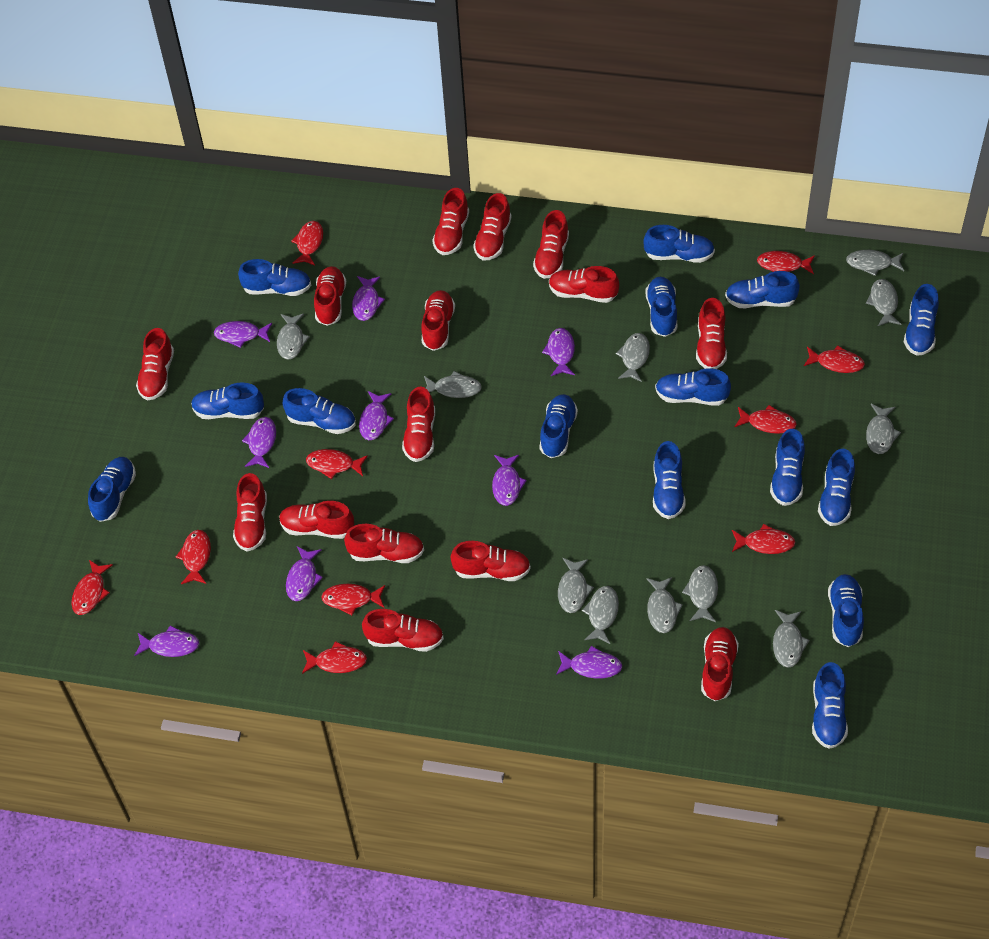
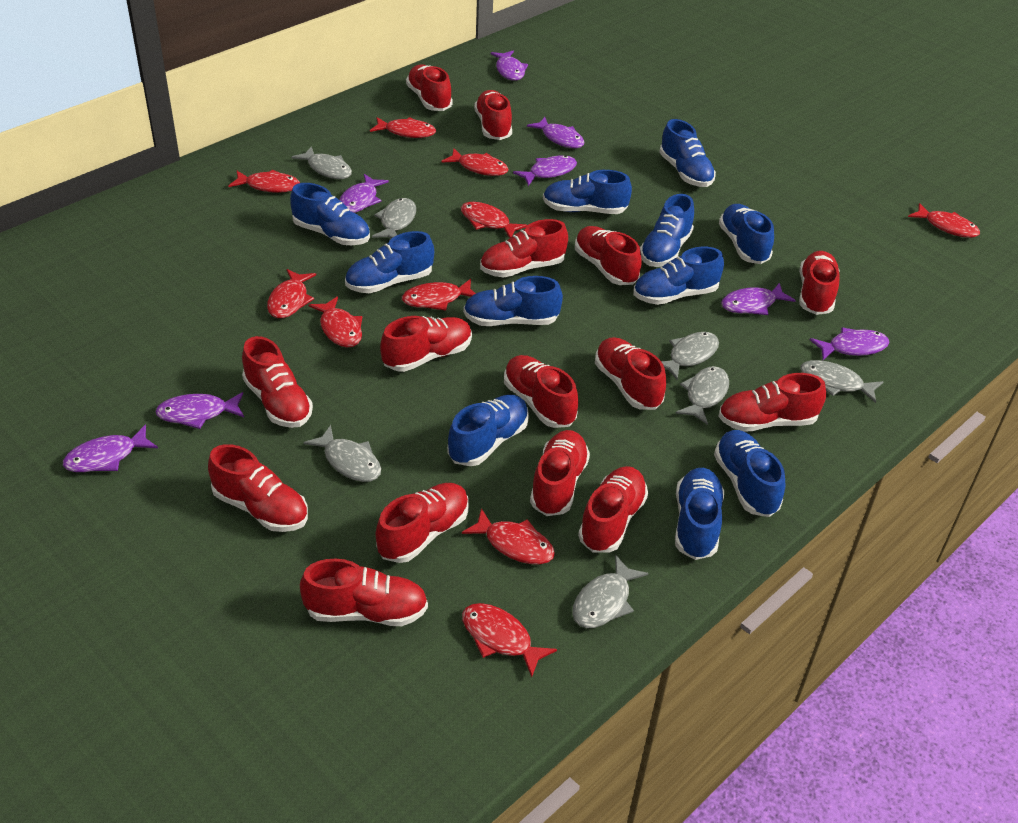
blue shoe: [88,457,136,522] [191,382,264,419] [238,259,311,296] [283,388,356,434] [539,394,578,458] [643,225,715,263] [646,277,677,337] [653,441,685,519] [655,368,731,406] [725,271,800,308] [770,429,805,506] [812,662,848,749] [818,449,855,526] [828,574,864,647] [904,284,939,356] = 15 -> [290,183,370,245] [345,231,434,293] [447,395,529,466] [463,276,563,326] [543,170,632,214] [634,247,724,305] [640,194,694,267] [659,119,716,187] [675,468,724,560] [714,430,785,517] [719,204,774,264] = 11
grey fish: [277,314,310,360] [424,371,482,398] [558,558,594,613] [582,586,619,644] [616,333,650,382] [646,577,683,633] [682,565,718,622] [773,610,810,667] [846,250,904,276] [866,279,901,326] [866,404,901,454] = 11 -> [292,146,352,179] [304,425,381,482] [372,198,416,239] [572,555,648,628] [661,332,719,380] [675,366,729,425] [801,360,883,403] = 7
purple fish: [134,625,199,657] [214,321,272,348] [242,417,276,468] [286,547,323,601] [352,276,385,321] [359,391,394,440] [492,455,527,506] [542,328,575,376] [556,646,622,678] = 9 -> [63,425,158,472] [155,392,244,429] [339,174,389,213] [491,51,528,81] [513,155,577,186] [527,117,584,148] [721,283,796,315] [810,327,890,360] = 8

